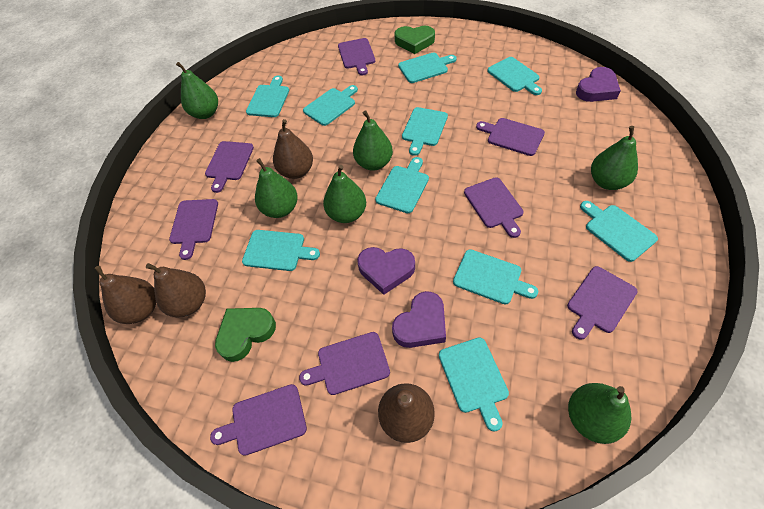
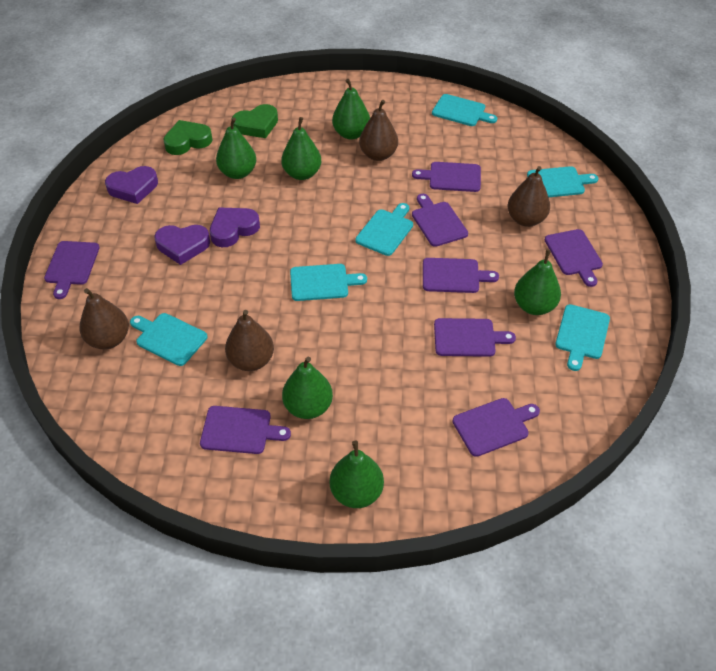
turquoise cutting board: [242,230,320,271] [246,75,289,117] [303,85,358,126] [375,157,429,213] [398,53,457,83] [402,107,448,156] [439,337,509,432] [453,249,538,304] [487,57,542,95] [580,201,658,262] = 10 -> [130,313,208,366] [290,264,367,301] [355,203,413,256] [432,94,497,126] [527,166,598,197] [555,304,610,371] = 6

